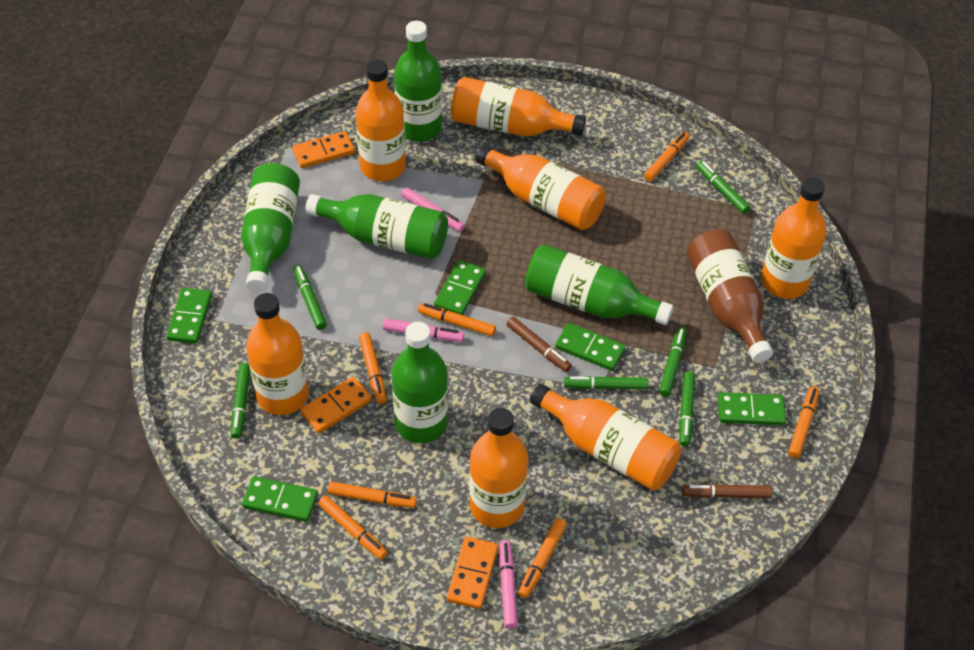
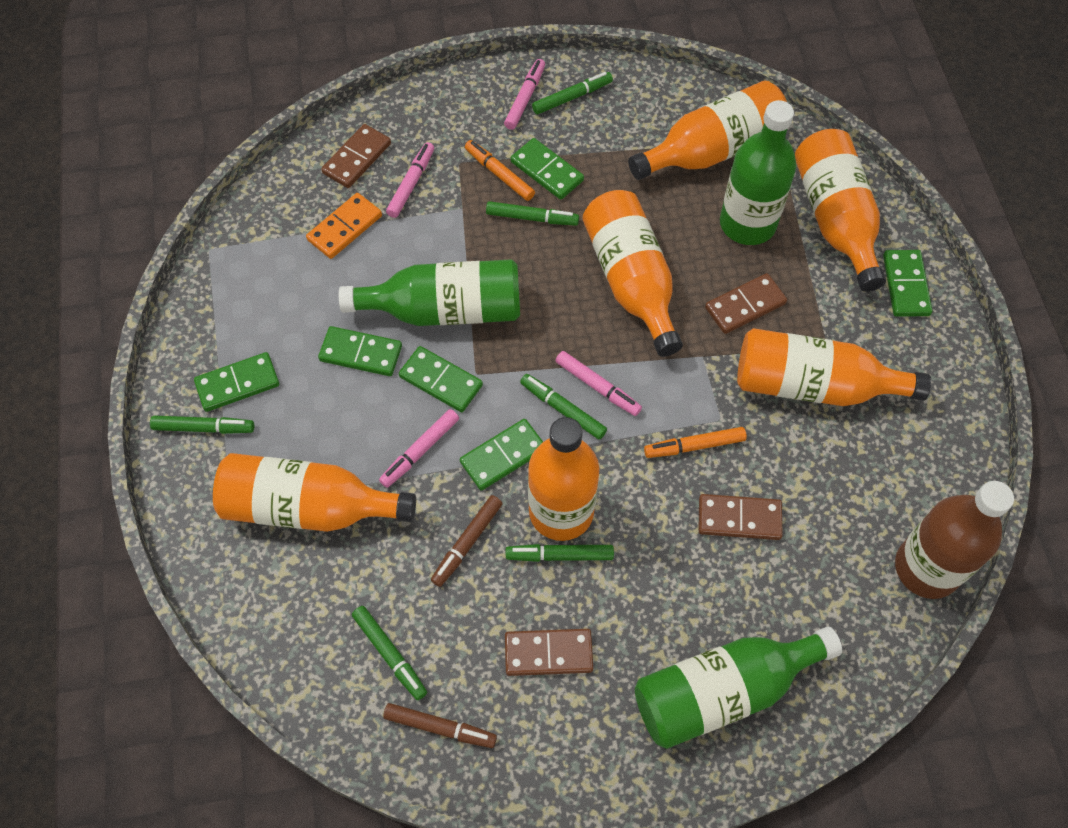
brown domino: none = 0 -> [321,124,391,188] [505,629,593,676] [698,494,782,540] [705,273,787,334] = 4
green bottle: [241,163,300,292] [306,194,448,259] [392,322,448,443] [394,21,442,142] [525,244,673,325] = 5 -> [339,259,520,326] [635,627,842,749] [720,100,796,245] = 3
green domino: [166,288,212,344] [242,476,318,522] [434,260,486,315] [555,323,625,371] [718,392,786,425] = 5 -> [194,352,279,412] [318,326,402,376] [399,346,483,412] [460,419,543,491] [511,138,584,200] [883,250,932,317] = 6
orange bottle: [246,293,309,415] [356,60,406,181] [451,77,586,137] [469,408,528,528] [475,144,606,230] [530,383,681,491] [761,177,826,299] = 7 -> [213,453,416,532] [528,417,599,541] [583,190,683,357] [628,81,787,180] [737,328,931,406] [795,129,886,292] = 6
orange domino: [292,131,355,168] [300,377,372,433] [447,537,498,609] = 3 -> [306,193,382,259] = 1
orange marker: [318,495,388,560] [328,482,417,508] [359,333,387,404] [418,303,496,336] [518,518,567,598] [644,132,690,181] [788,386,820,458] = 7 -> [465,140,535,201] [644,427,747,458] = 2
pink marker: [383,318,464,342] [401,187,465,232] [499,540,518,629] = 3 -> [379,409,459,488] [386,142,434,218] [504,59,545,130] [556,351,642,416] = 4

